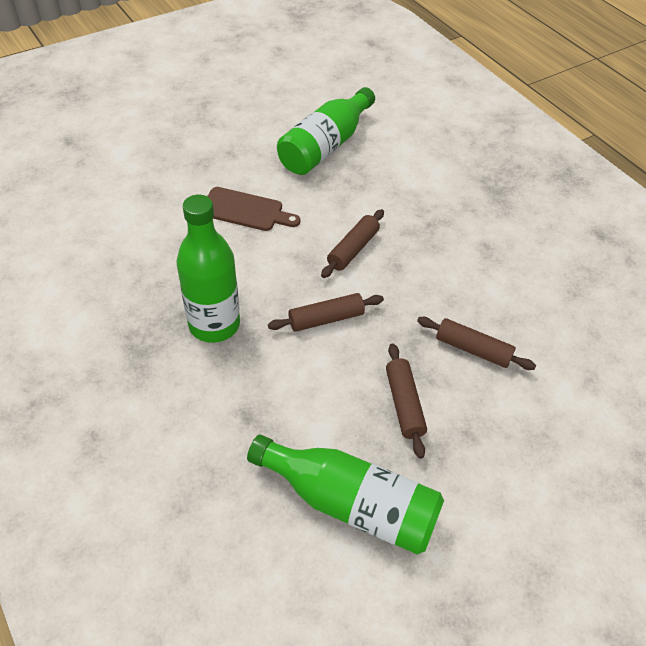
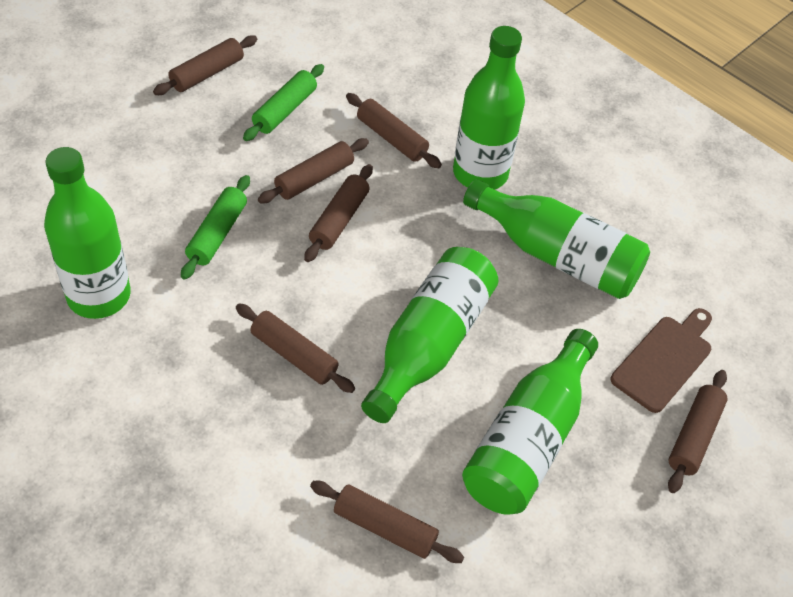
brown rolling pin: [268,293,384,332] [321,209,384,278] [386,343,427,459] [417,317,536,370] = 4 -> [153,35,257,95] [236,304,355,393] [258,138,369,203] [304,164,373,262] [310,481,464,563] [346,93,442,168] [668,370,728,493] = 7
green bottle: [176,195,240,343] [247,434,444,555] [277,87,375,175] = 3 -> [44,147,131,319] [361,247,498,423] [453,26,525,190] [462,329,598,515] [463,179,650,299] = 5
green rolling pin: none = 0 -> [181,175,250,280] [243,64,324,141] = 2

